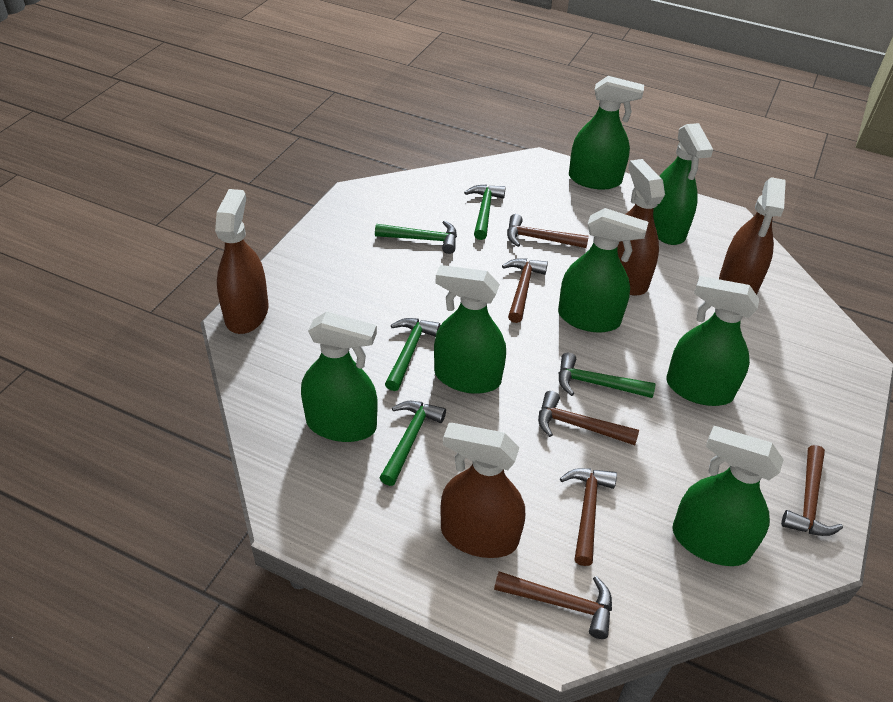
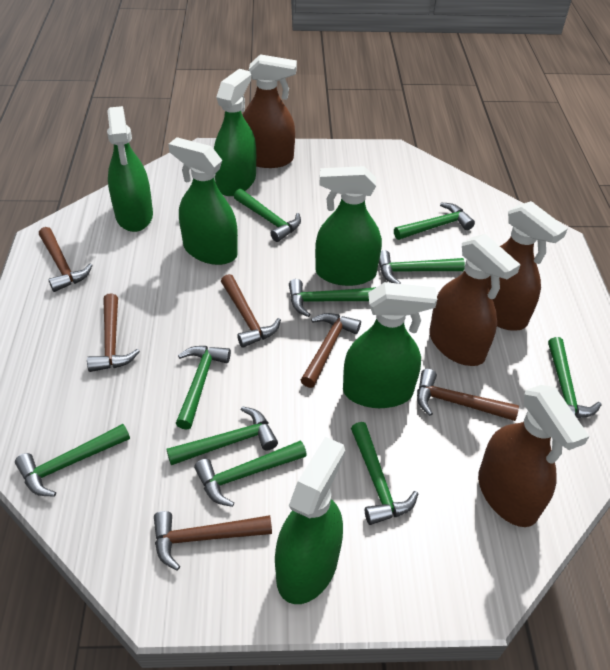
green hammer: [375,221,457,254] [379,401,446,486] [385,318,440,391] [464,184,506,240] [559,353,655,398] = 5 -> [15,424,130,497] [166,406,278,465] [176,346,231,430] [194,441,307,507] [234,189,301,242] [289,279,376,317] [351,422,418,525] [379,250,465,284] [394,203,475,240] [548,337,602,418] = 10
green spray bottle: [301,311,378,442] [434,265,506,394] [558,208,648,333] [569,76,644,190] [653,123,713,245] [666,276,760,406] [672,426,784,566] = 7 -> [107,106,153,232] [168,137,238,265] [214,69,256,196] [275,437,345,604] [315,166,382,286] [343,282,437,408] = 6

